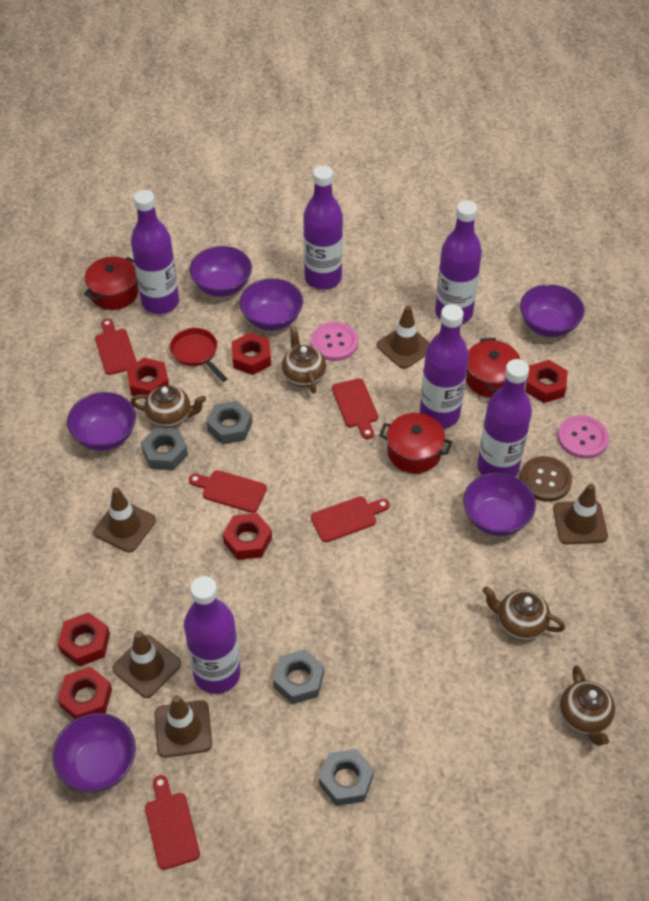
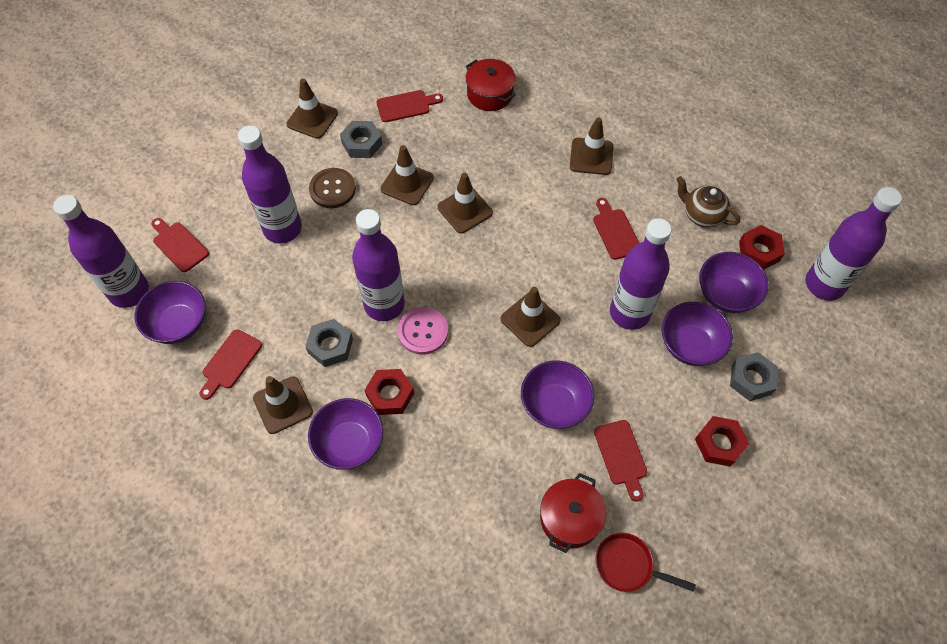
brown teapot: [131,385,206,428] [282,326,326,393] [483,587,565,640] [560,665,615,746] = 4 -> [676,176,740,228] = 1
brown traffic cone: [93,487,156,553] [113,631,181,698] [155,695,212,758] [377,305,430,369] [553,484,608,545] = 5 -> [253,376,313,434] [287,79,338,139] [381,145,434,205] [438,173,493,234] [501,287,561,347] [570,117,613,175] = 6
grey nut: [141,427,188,471] [207,401,252,445] [273,649,324,704] [319,749,374,806] = 4 -> [305,319,353,367] [340,121,383,158] [730,352,778,401] = 3
pink button: [311,322,358,361] [558,415,609,459] = 2 -> [397,307,448,355] = 1
purple bottle: [131,190,179,314] [184,576,241,694] [303,165,343,290] [420,304,469,428] [435,200,482,324] [477,359,532,476] = 6 -> [53,195,149,308] [238,126,302,243] [352,209,405,321] [610,218,672,330] [805,187,902,301] = 5
purple bowl: [52,713,136,792] [67,392,136,451] [189,246,252,297] [239,278,303,331] [463,473,536,536] [520,284,585,337] = 6 -> [135,281,205,344] [308,398,383,470] [521,361,594,429] [661,302,733,366] [699,252,769,313] = 5
red nut: [57,667,112,719] [58,612,110,667] [127,358,169,396] [223,513,272,560] [232,333,271,375] [525,360,568,403] = 6 -> [365,369,414,415] [695,416,749,467] [739,225,785,269] = 3
red pot: [84,257,139,310] [379,413,452,473] [466,338,520,397] = 3 -> [466,59,516,111] [540,473,606,553] = 2

